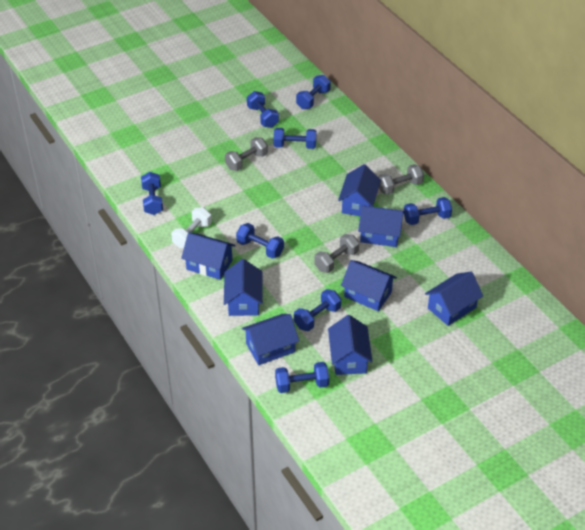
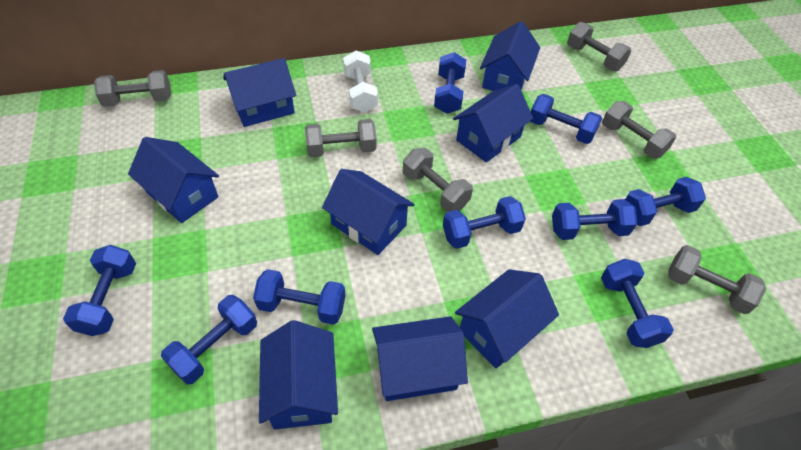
blue dumbbell: [141,172,163,215] [236,223,284,259] [247,91,279,128] [274,128,316,149] [275,362,329,393] [294,289,341,331] [296,75,331,109] [404,197,452,225] = 8 -> [63,245,136,336] [161,295,257,384] [253,269,346,325] [434,52,466,114] [443,196,526,249] [530,94,602,144] [552,199,637,240] [601,259,674,348] [625,177,706,226] = 9
grey dumbbell: [225,137,268,171] [314,234,359,273] [378,164,424,195] = 3 -> [94,70,171,107] [305,119,377,157] [403,148,473,212] [567,22,631,71] [602,101,676,159] [668,245,766,314] = 6

